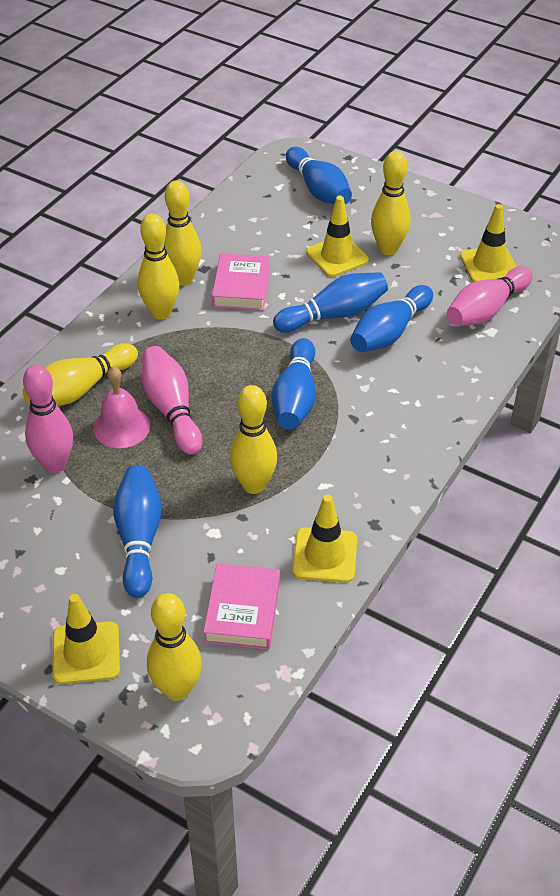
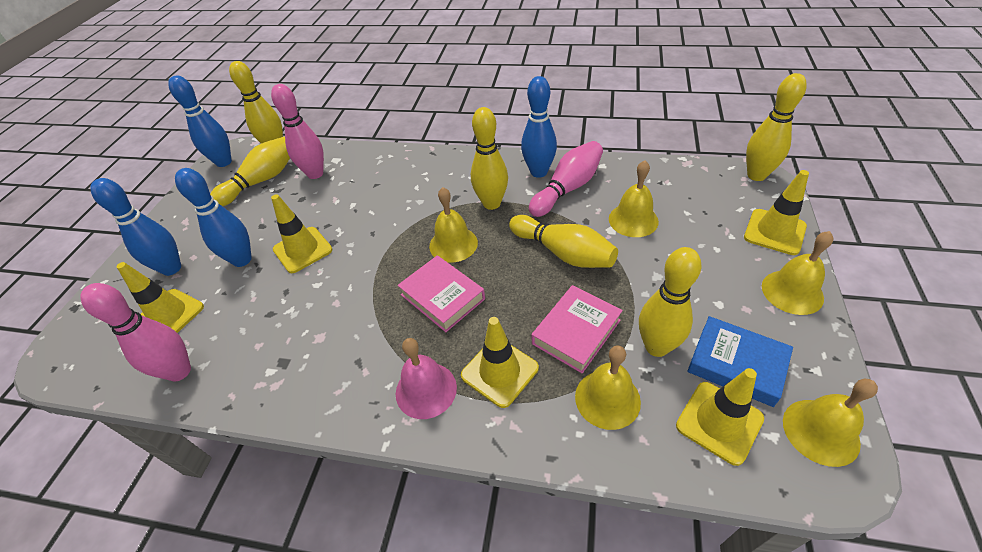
blue book: none = 0 -> [687,316,793,407] = 1
blue bowling pin: [113,465,162,598] [272,338,316,429] [273,272,388,333] [286,147,352,205] [350,285,433,352] = 5 -> [91,178,181,276] [168,75,232,167] [175,168,252,267] [521,76,557,178] = 4
yellow bell: none = 0 -> [429,187,478,263] [575,345,641,430] [609,160,659,237] [762,231,833,315] [783,378,878,467] = 5
yellow traffic cone: [52,594,120,684] [292,494,357,583] [306,196,369,277] [460,204,517,282] = 4 -> [117,262,204,333] [271,194,332,273] [461,317,539,408] [676,368,764,466] [744,170,809,255] = 5

